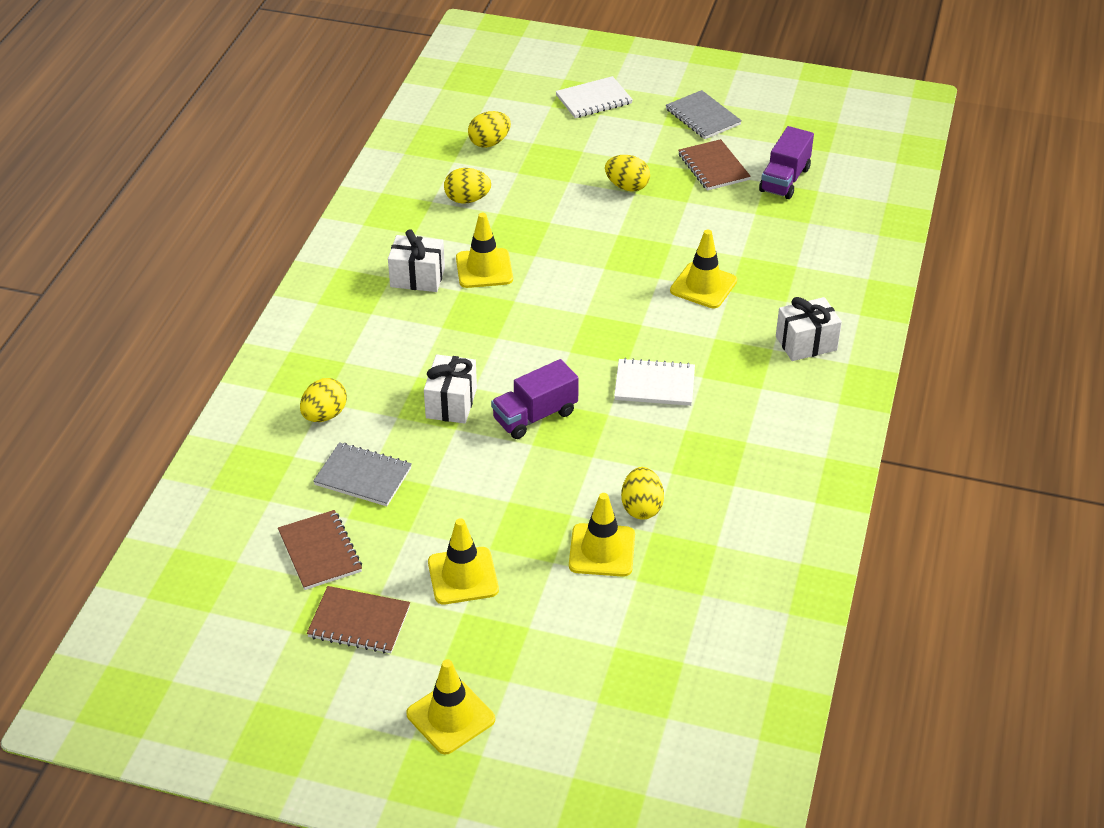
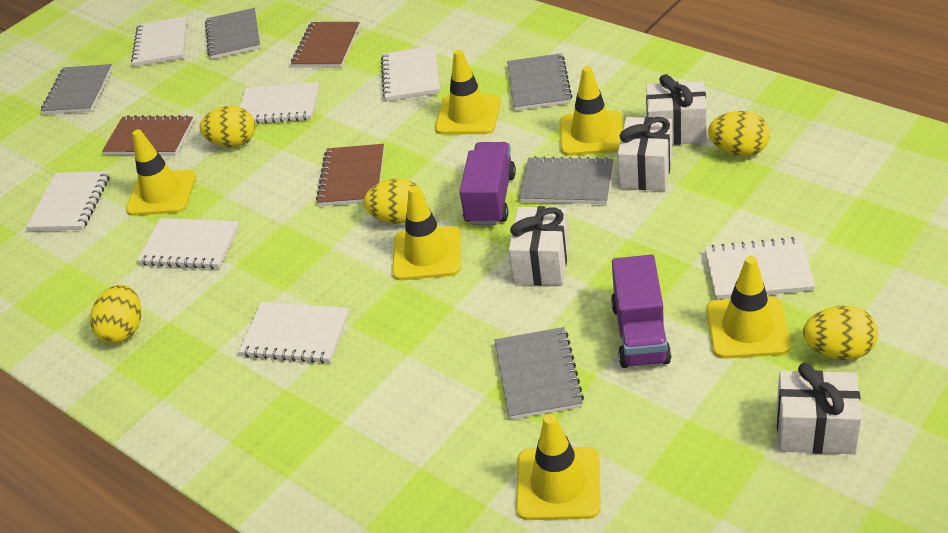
grey notebook: [313,442,412,506] [666,90,742,139] = 2 -> [41,64,113,115] [205,8,261,59] [494,327,584,420] [507,53,572,111] [519,156,613,204] = 5
white gift: [388,229,445,292] [424,354,477,424] [776,297,842,361] = 3 -> [509,206,569,286] [618,117,672,191] [646,74,707,145] [777,363,862,454] = 4
white notebook: [556,76,633,118] [614,358,695,406] = 2 -> [26,171,110,231] [131,16,187,67] [137,218,239,269] [239,302,349,363] [240,82,320,124] [381,46,440,101] [705,237,815,300] = 7
yellow traffic cone: [406,659,495,754] [428,518,499,604] [456,213,513,288] [569,493,635,577] [670,229,737,308] = 5 -> [126,129,196,216] [392,186,461,280] [435,49,501,134] [516,414,601,520] [560,66,623,156] [706,256,791,359] = 6

